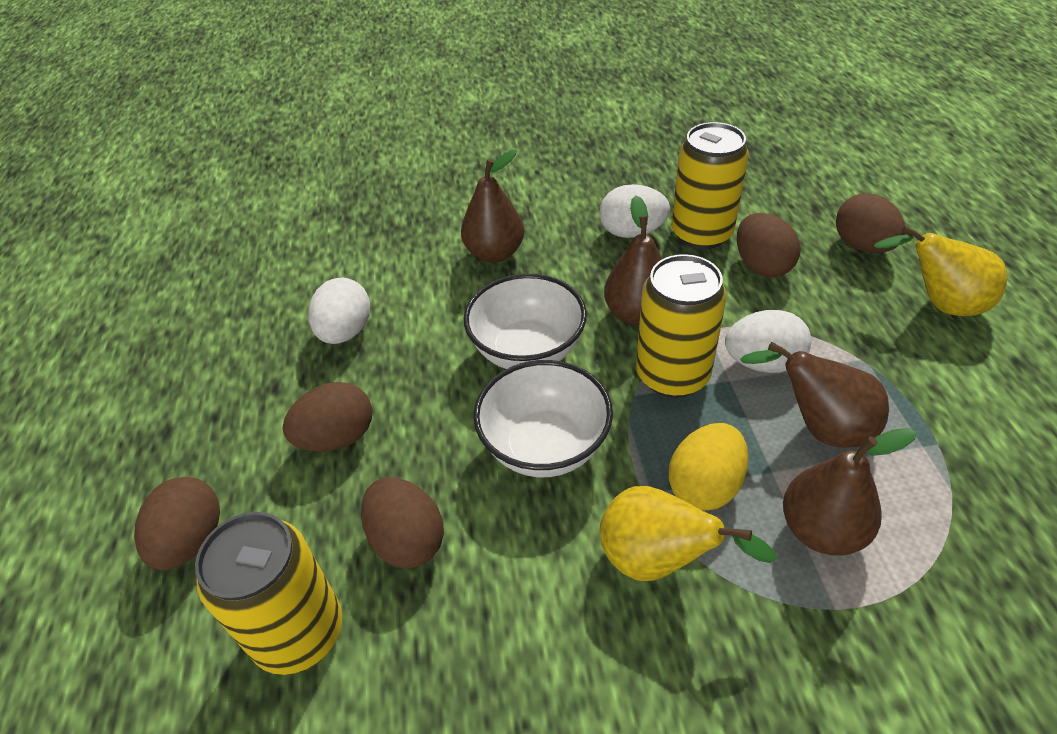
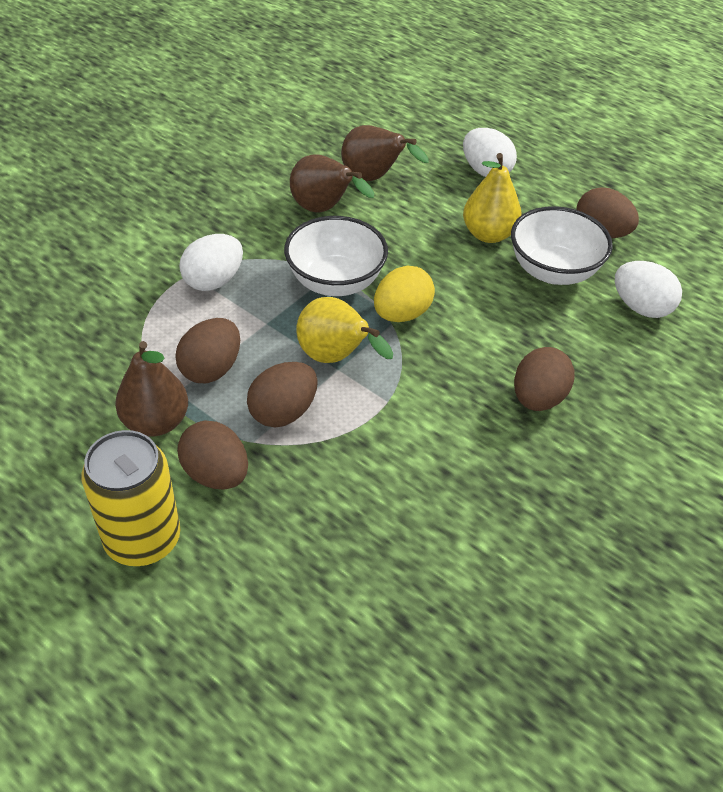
brown pear: [461,149,524,262] [604,196,663,326] [740,342,889,448] [783,428,917,556] = 4 -> [115,341,188,437] [290,154,374,212] [341,125,429,181] = 3
yellow can: [195,512,342,675] [636,254,727,398] [672,122,749,249] = 3 -> [82,430,180,566] = 1

